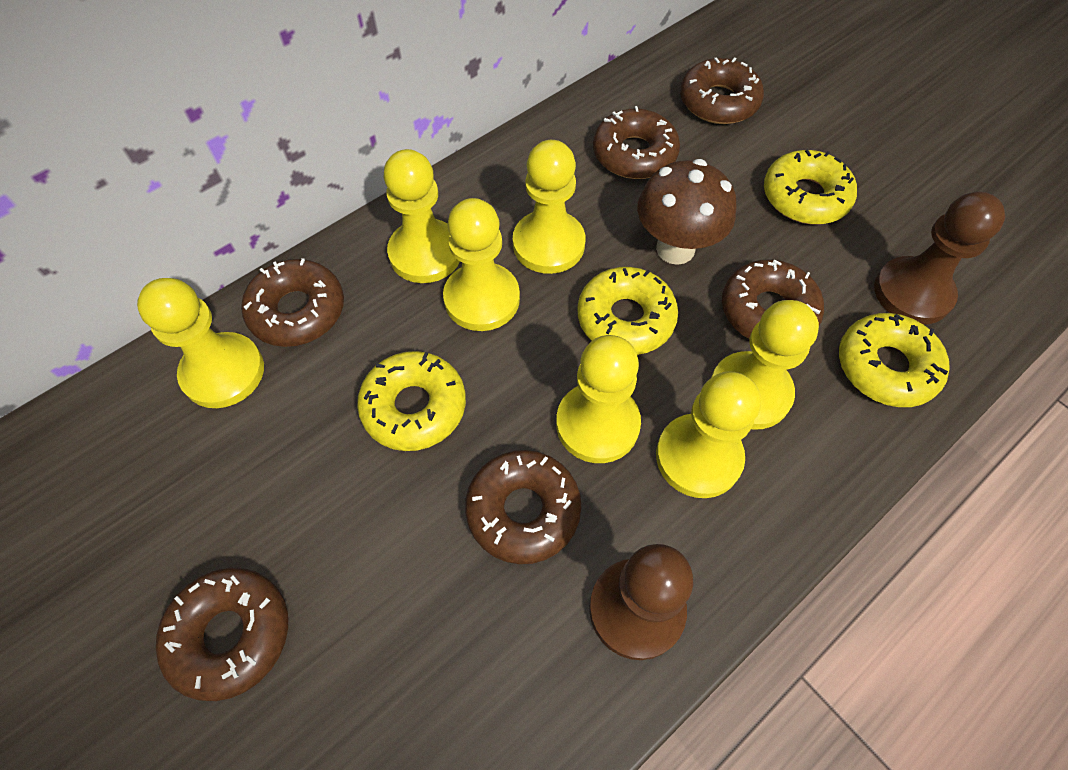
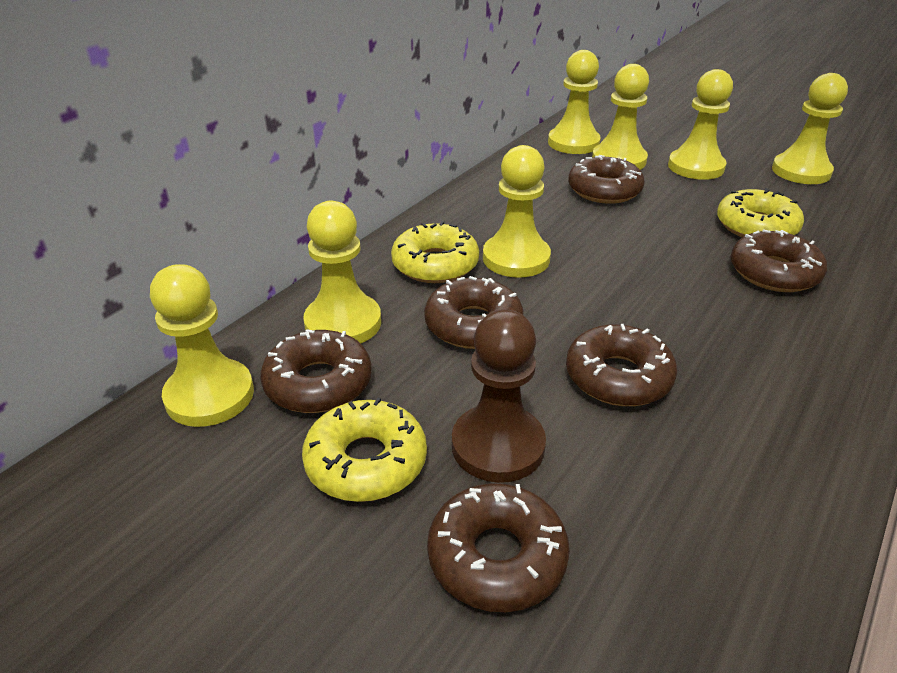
brown mushroom: [637,159,736,265] = 1 -> none = 0
brown pawn: [589,544,693,660] [874,192,1005,325] = 2 -> [452,309,546,483] = 1
yellow donut: [357,351,466,451] [577,267,678,355] [764,150,857,225] [839,313,950,407] = 4 -> [302,398,427,502] [391,221,479,283] [717,188,804,237] = 3

